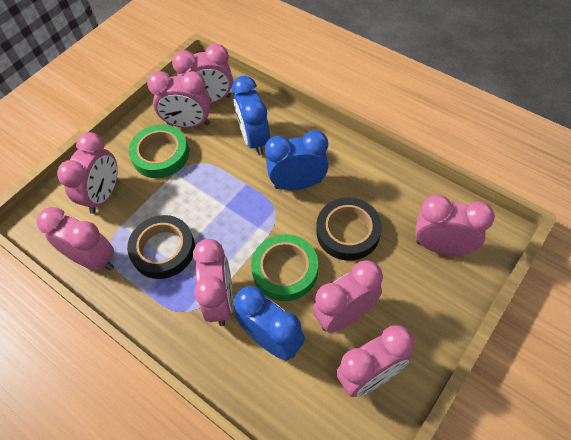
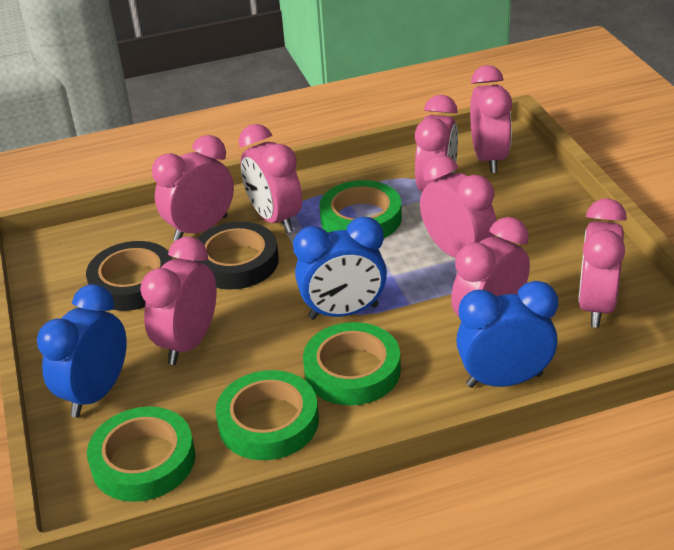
green tape: [129,125,189,178] [251,234,318,301] = 2 -> [87,407,195,502] [216,370,319,460] [303,322,401,406] [319,180,402,238] = 4

